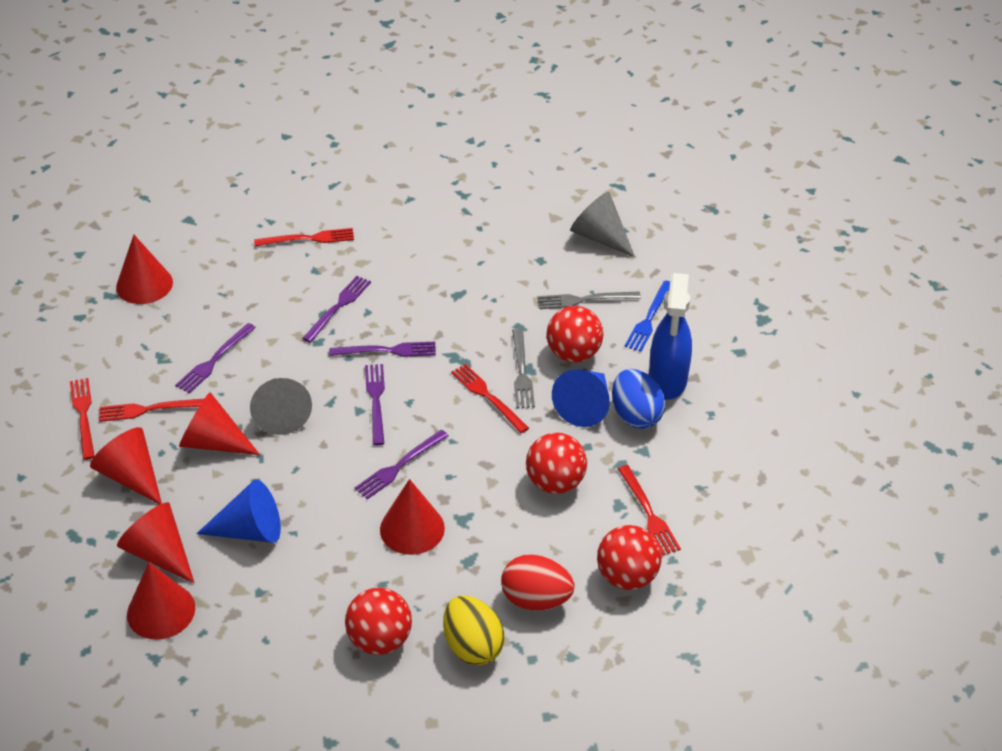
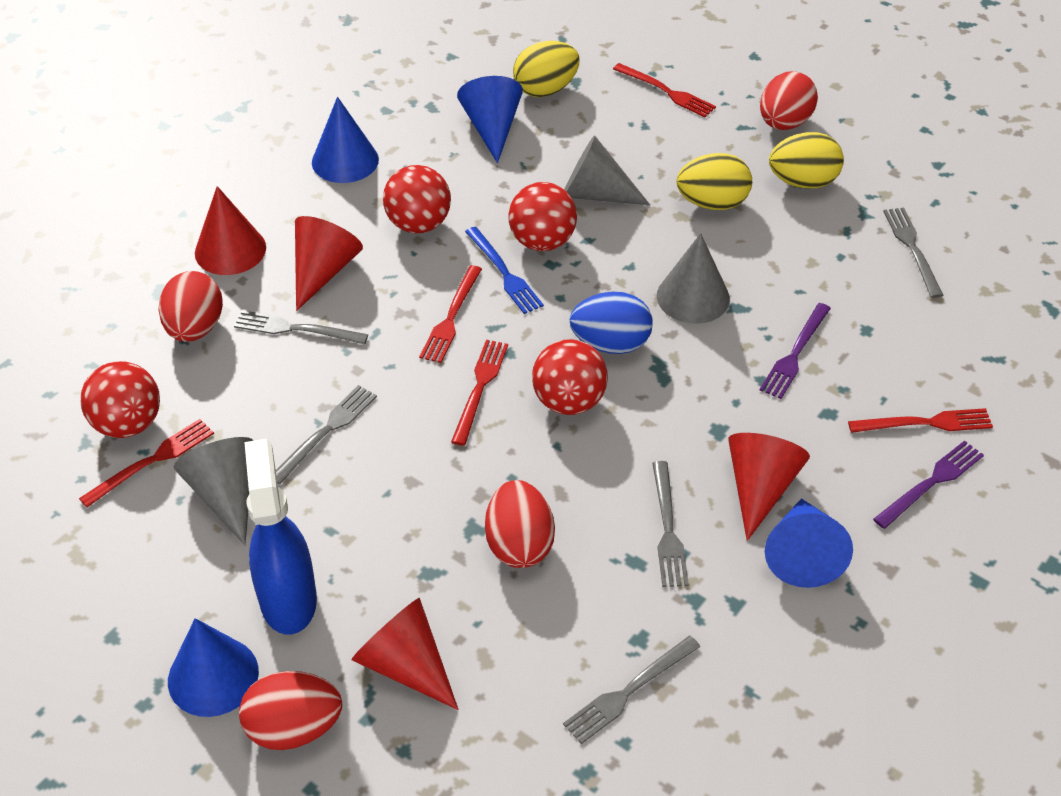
blue cone: [196,480,281,543] [552,369,610,427] = 2 -> [168,618,259,717] [312,97,379,183] [457,76,523,163] [765,498,853,588] = 4
grey cone: [250,378,312,435] [570,192,635,258] = 2 -> [173,437,254,545] [564,135,650,205] [657,233,730,324] = 3
grey fork: [512,328,535,408] [538,292,641,309] = 2 -> [234,310,368,344] [276,385,377,484] [563,636,700,744] [652,461,689,587] [883,208,943,298] = 5
purple fork: [175,323,256,393] [302,276,371,343] [329,342,436,357] [355,430,449,499] [365,364,385,445] = 5 -> [760,303,831,399] [873,440,984,529] = 2
red cone: [90,427,162,504] [116,235,173,304] [117,502,194,583] [127,562,195,639] [179,392,260,455] [380,479,445,555] = 6 -> [195,186,266,275] [295,216,363,311] [351,598,458,710] [728,433,810,541] = 4
red egg: [501,554,575,611] = 1 -> [159,271,223,342] [239,671,342,750] [485,480,555,568] [760,71,818,130] = 4
yellow egg: [443,595,504,665] = 1 -> [513,41,579,97] [677,153,752,210] [769,132,844,188] = 3

